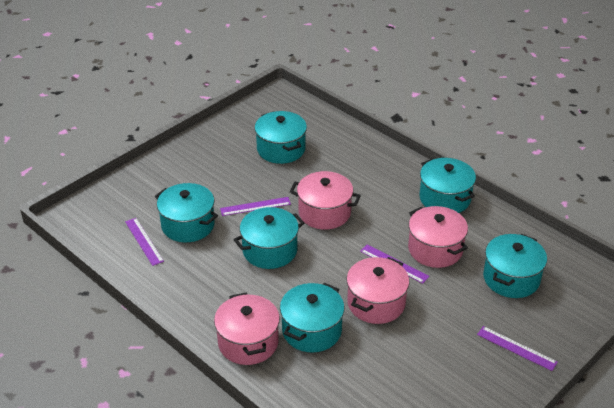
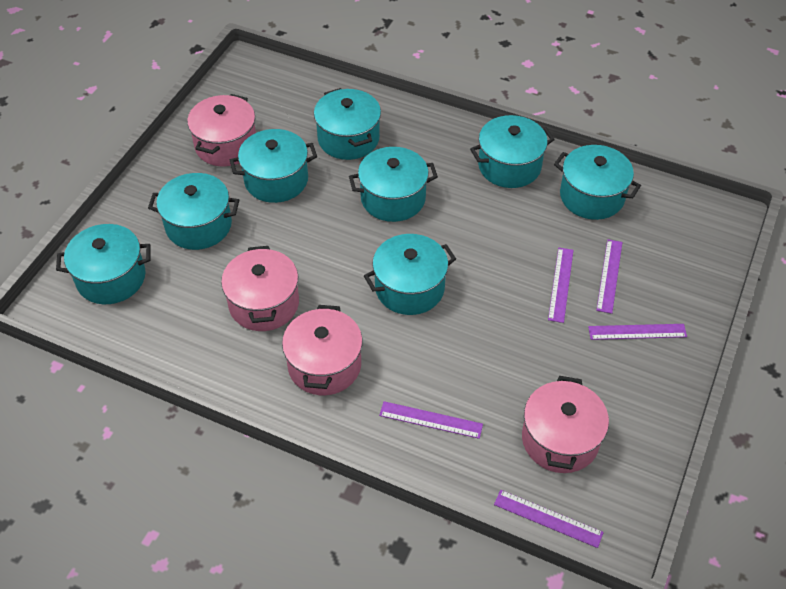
purple ruler: [125,218,164,266] [220,197,291,216] [360,244,429,284] [477,326,558,371] = 4 -> [379,401,483,439] [494,490,604,548] [548,248,574,323] [588,324,687,340] [596,239,622,314] = 5
turquoise pot: [155,183,218,242] [234,207,304,269] [255,111,307,164] [280,283,344,352] [419,158,476,213] [483,234,547,298] = 6 -> [56,224,150,304] [148,173,239,250] [230,129,317,203] [314,88,381,160] [349,147,438,222] [364,234,456,315] [470,115,555,188] [554,145,641,220] = 8

